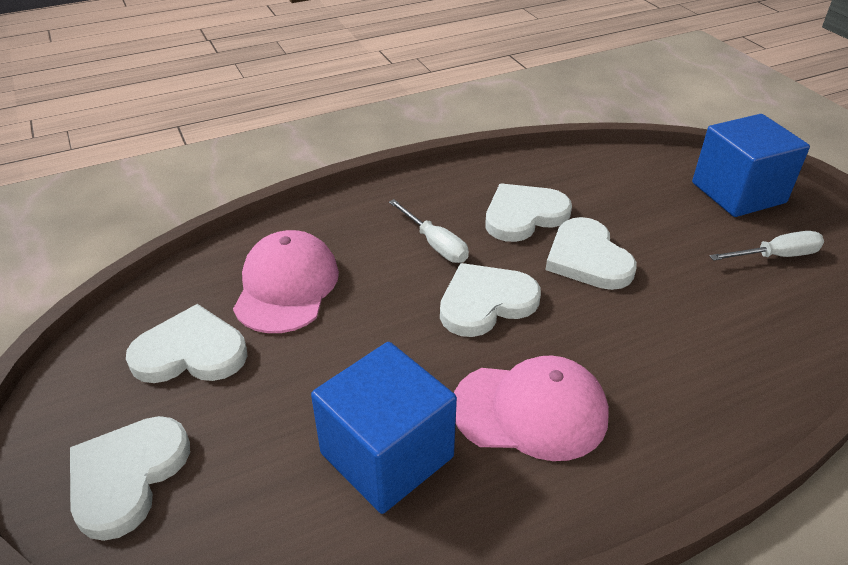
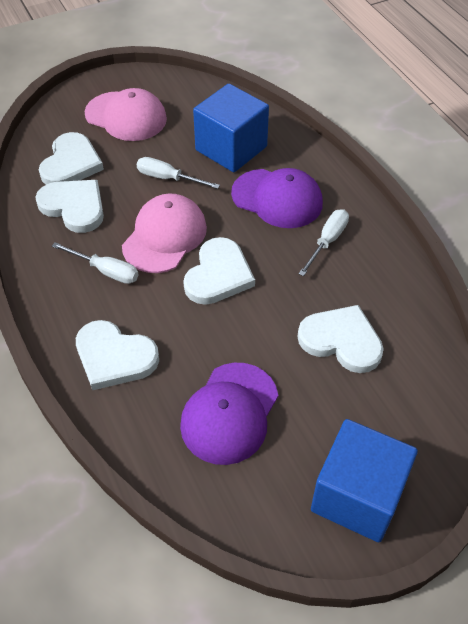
purple cap: none = 0 -> [180,363,278,465] [231,168,323,228] = 2
white screwdriver: [389,199,469,263] [710,231,824,261] = 2 -> [52,242,139,284] [137,157,220,189] [298,209,349,276] = 3

